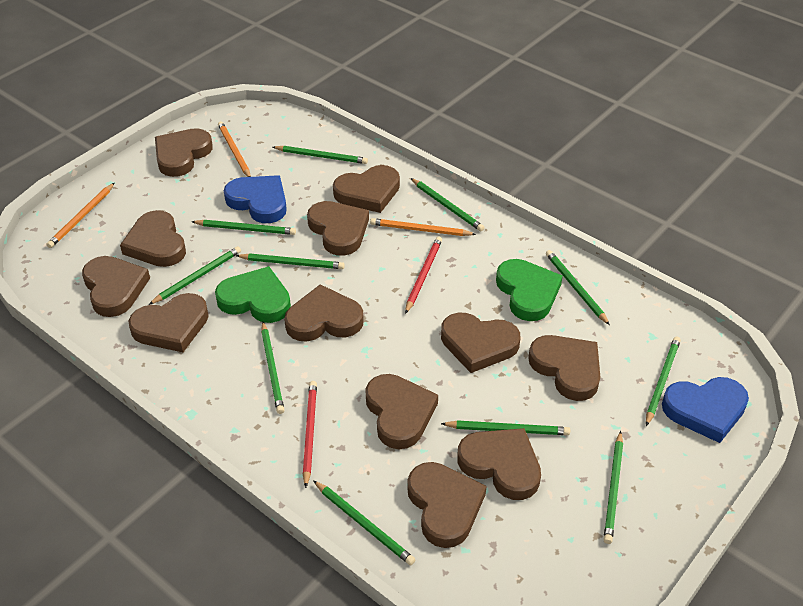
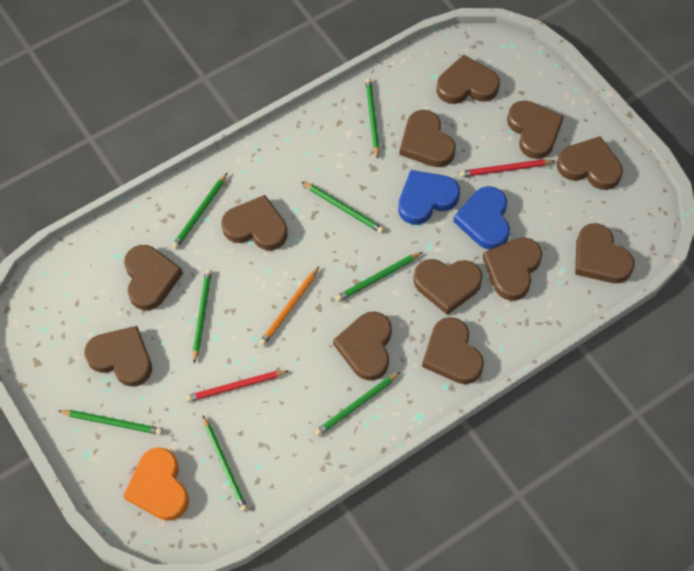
green heart: [215,266,291,323] [496,259,563,321] = 2 -> none = 0
green pencil: [149,246,241,305] [191,220,296,235] [236,253,345,269] [261,322,284,414] [273,146,368,164] [313,480,416,565] [411,178,485,231] [441,420,570,435] [546,250,610,325] [603,431,623,544] [646,336,681,426] = 11 -> [59,410,162,435] [172,172,228,249] [193,269,212,363] [203,416,248,512] [302,182,384,233] [315,372,400,436] [335,252,422,302] [365,78,380,159] = 8
orange heart: none = 0 -> [123,447,189,521] = 1
orange pencil: [47,183,114,248] [218,121,251,177] [370,218,476,236] = 3 -> [259,267,319,346] = 1

